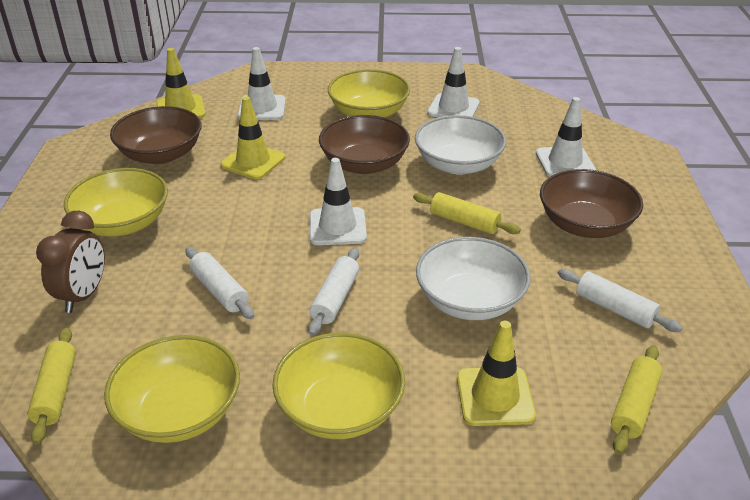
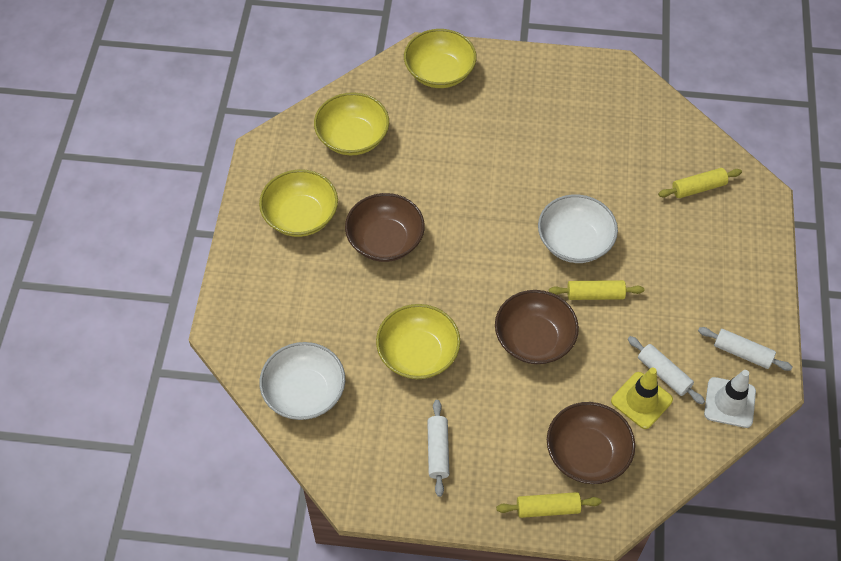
brown clock: [36,211,105,313] = 1 -> none = 0
white traffic cone: [237,47,286,120] [310,158,367,245] [427,47,480,117] [536,97,596,177] = 4 -> [704,370,756,428] = 1
yellow traffic cone: [156,48,206,118] [221,96,285,179] [457,321,536,426] = 3 -> [611,367,673,429] = 1

